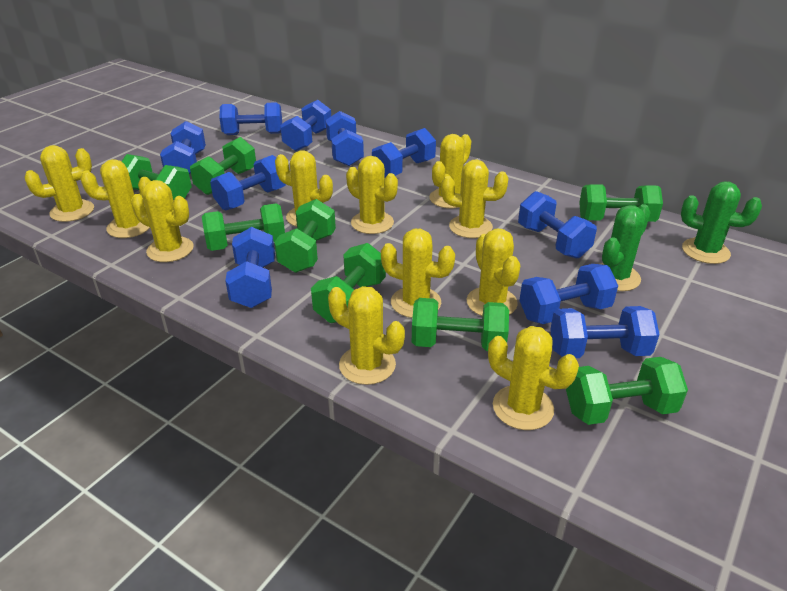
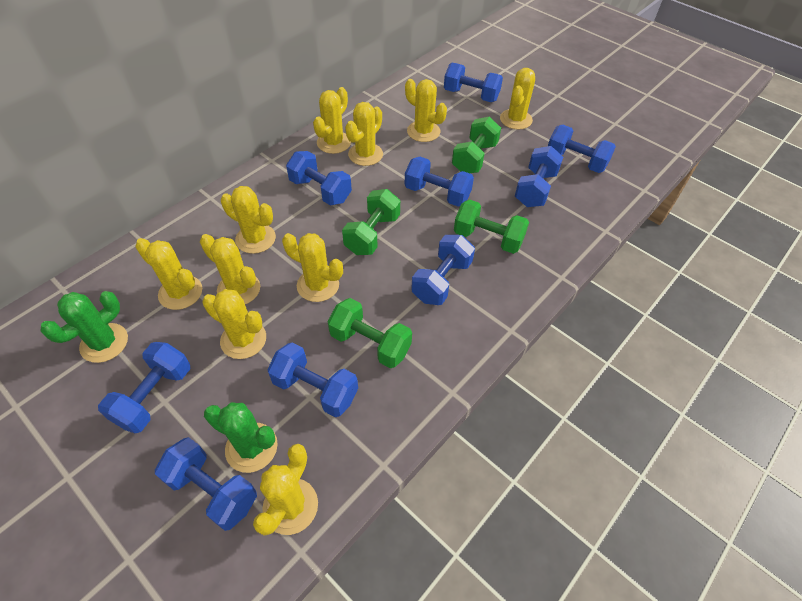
blue dumbbell: [160,121,206,174] [210,155,286,210] [220,102,282,135] [225,227,275,308] [280,100,331,151] [326,111,364,166] [372,128,436,177] [518,191,597,259] [519,264,618,324] [550,306,660,358] = 10 -> [98,342,190,433] [155,437,257,531] [267,342,358,417] [286,151,352,205] [405,157,474,207] [411,235,475,305] [444,63,503,102] [515,146,563,207] [548,125,616,173] = 9
green dumbbell: [122,154,192,201] [190,137,256,195] [202,203,285,251] [274,199,336,273] [311,243,386,323] [412,298,509,351] [566,357,688,425] [579,184,663,222] = 8 -> [328,298,412,368] [342,189,400,255] [452,117,501,173] [454,199,529,254] = 4
yellow cactus: [24,145,94,222] [80,159,150,238] [131,180,193,262] [275,150,333,227] [328,286,405,385] [346,156,398,234] [381,229,455,318] [429,134,471,209] [441,159,508,238] [467,229,520,316] [488,326,579,430] = 11 -> [135,238,202,310] [200,234,260,304] [202,289,266,359] [221,186,276,254] [253,444,318,536] [282,233,343,302] [313,87,351,154] [345,102,383,166] [405,79,447,142] [500,68,535,130] = 10

